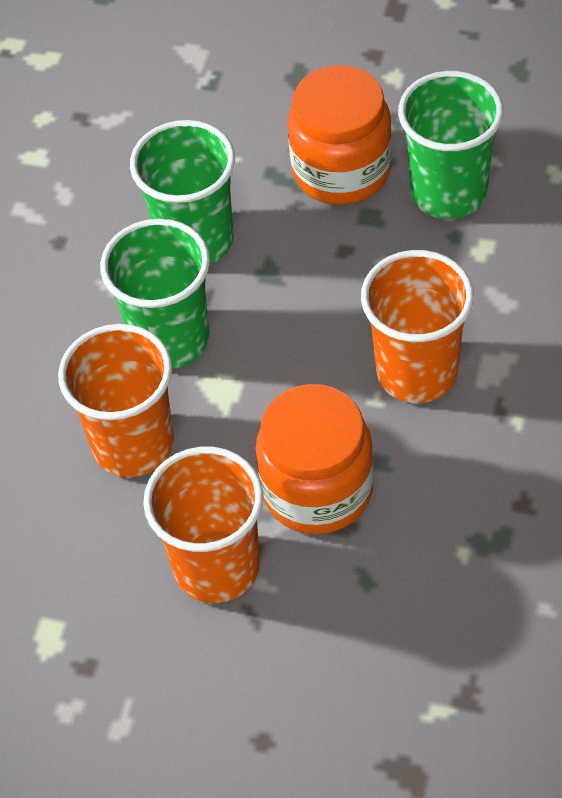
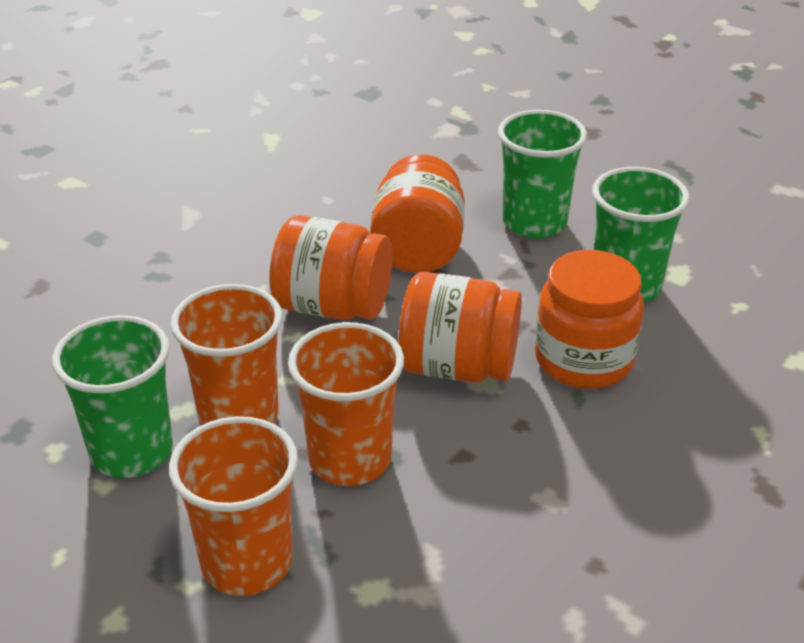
orange jar: [256,384,374,534] [288,65,392,205] = 2 -> [269,215,393,320] [370,154,465,273] [398,272,522,382] [535,250,644,389] = 4

